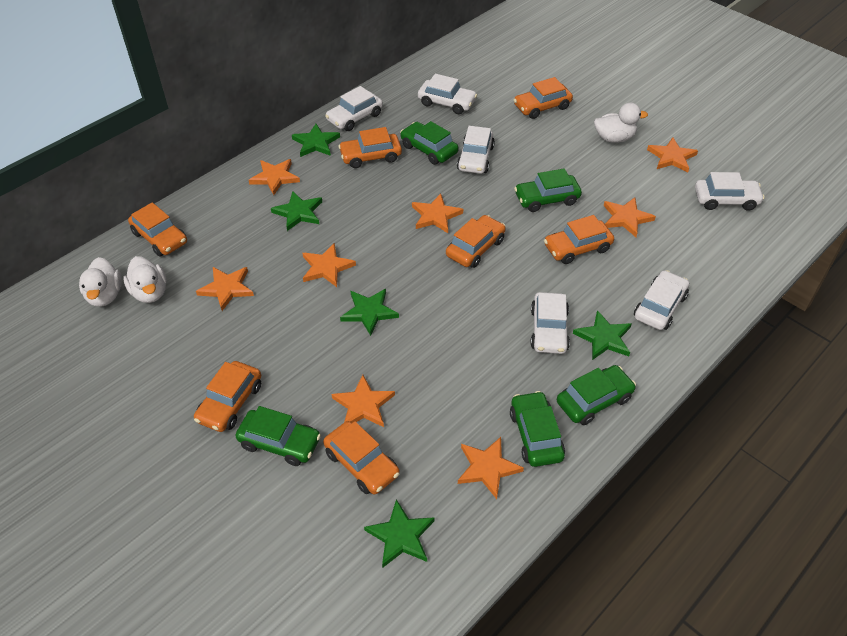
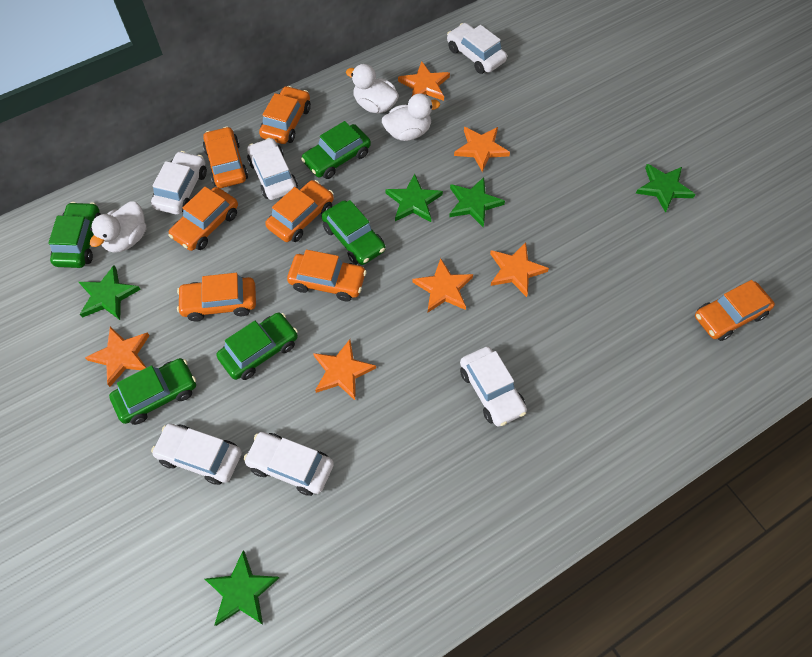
orange star: [196,267,254,311] [249,159,300,195] [302,243,356,287] [331,375,395,427] [412,194,463,233] [458,437,524,499] [604,197,656,237] [647,137,698,173] = 8 -> [85,327,150,387] [313,339,376,400] [398,62,450,101] [412,258,473,312] [454,127,510,172] [490,242,549,297] = 6

